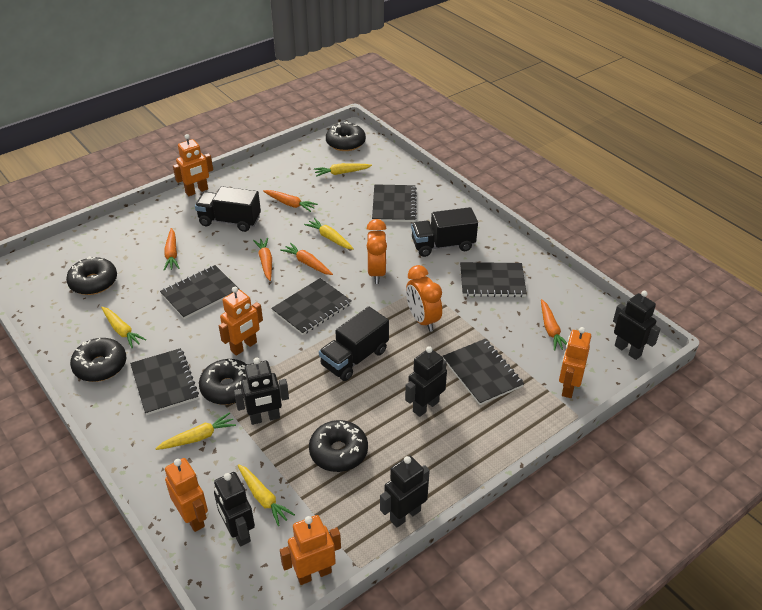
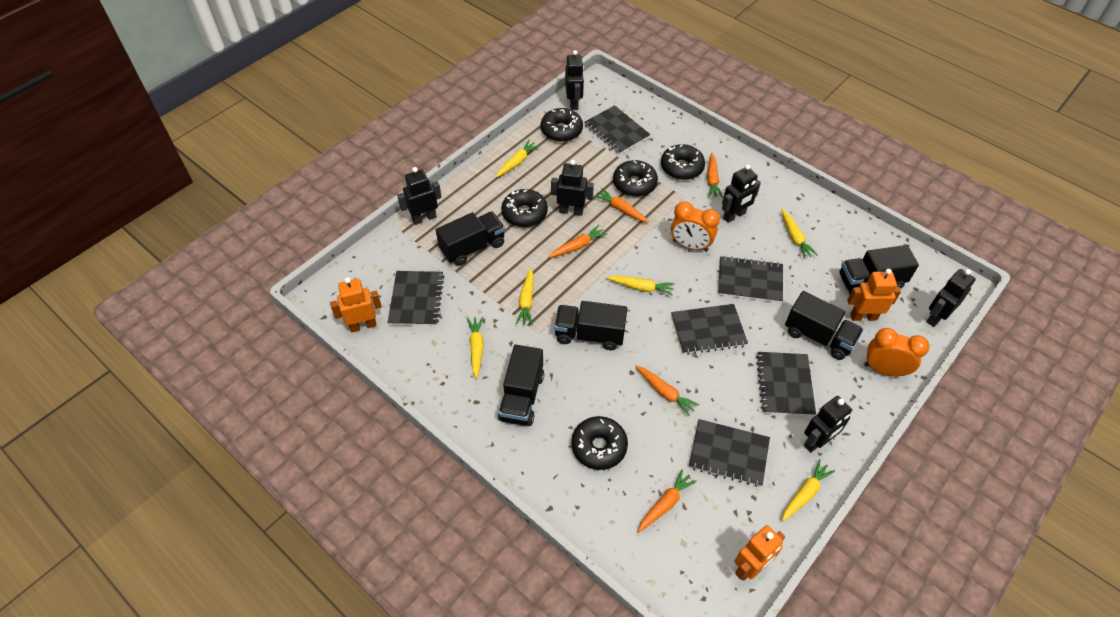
black robot: [214,472,255,546] [234,358,289,425] [380,456,430,527] [405,346,447,417] [613,291,661,360] = 5 -> [397,167,442,225] [551,160,594,216] [565,50,584,110] [722,164,761,223] [804,396,852,452] [926,269,976,327] = 6
black truck: [195,186,261,232] [319,306,389,381] [411,207,478,257] = 3 -> [436,211,505,266] [498,345,544,426] [554,301,627,350] [785,291,864,360] [839,245,919,294] = 5
orange robot: [165,458,208,532] [173,134,213,196] [219,287,263,356] [280,515,341,585] [559,327,591,398] = 5 -> [330,277,382,333] [734,525,785,581] [847,269,901,321] = 3
yellow carrot: [101,307,146,348] [155,412,236,450] [238,464,295,526] [304,218,354,250] [314,163,372,177] = 5 -> [467,317,484,379] [496,140,540,177] [516,268,533,325] [606,275,675,296] [781,209,818,259] [782,459,835,521] = 6

